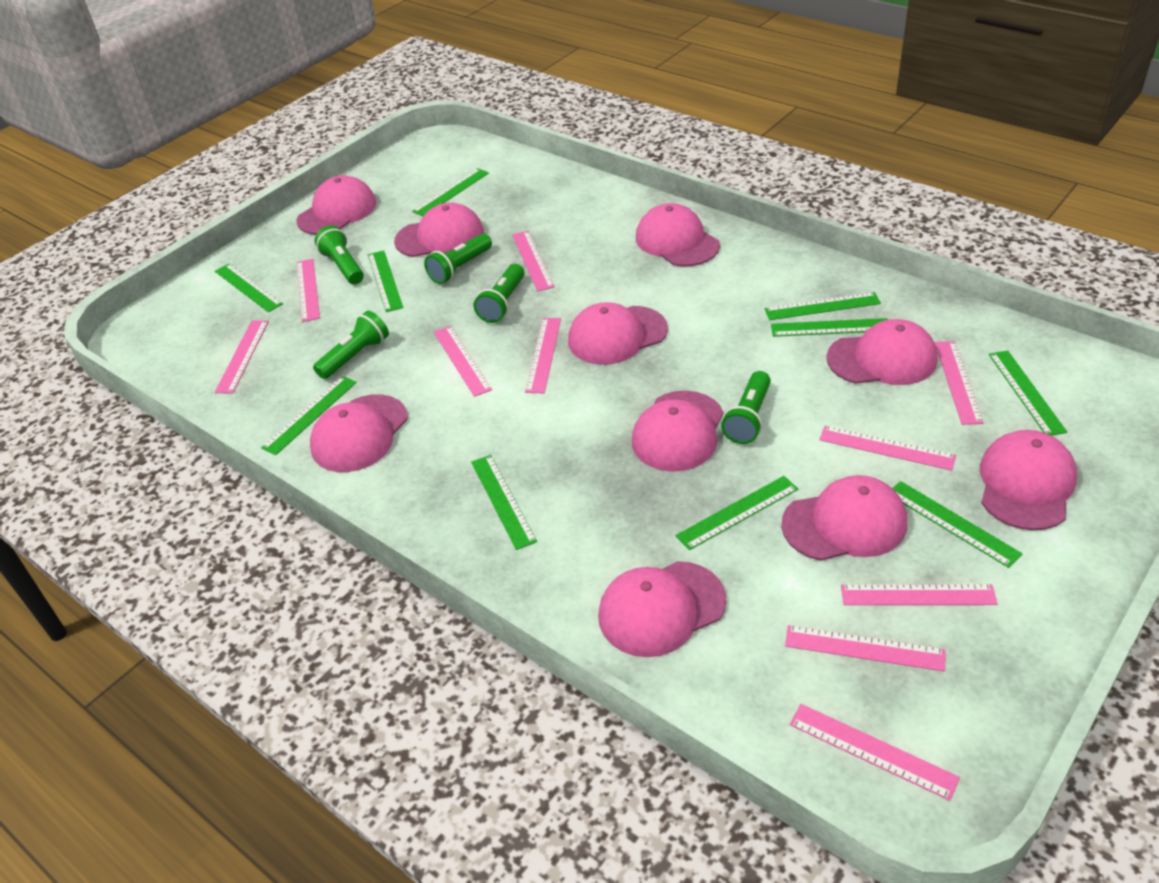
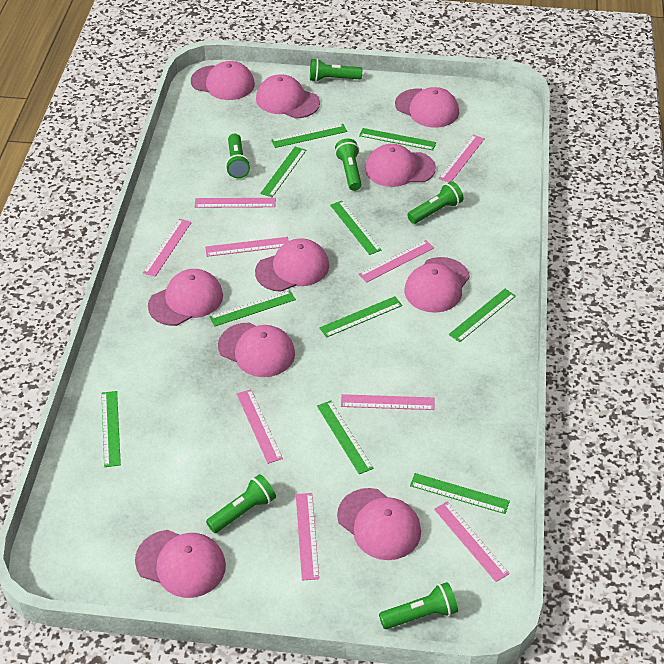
green flashlight: [313,311,389,379] [315,225,364,284] [424,233,492,284] [474,264,524,323] [721,371,771,444] = 5 -> [206,474,276,533] [226,133,250,178] [310,58,362,82] [335,138,362,191] [379,582,458,629] [407,181,464,224] = 6
pink ruler: [215,320,269,394] [296,259,320,322] [434,326,492,397] [512,231,555,291] [525,318,561,393] [785,625,946,672] [790,704,960,801] [819,425,956,471] [841,584,998,605] [935,341,984,425] = 10 -> [143,219,192,277] [195,198,276,208] [205,237,289,257] [237,389,283,464] [296,493,319,580] [341,394,435,410] [359,240,434,282] [434,501,510,582] [439,135,484,182] = 9

